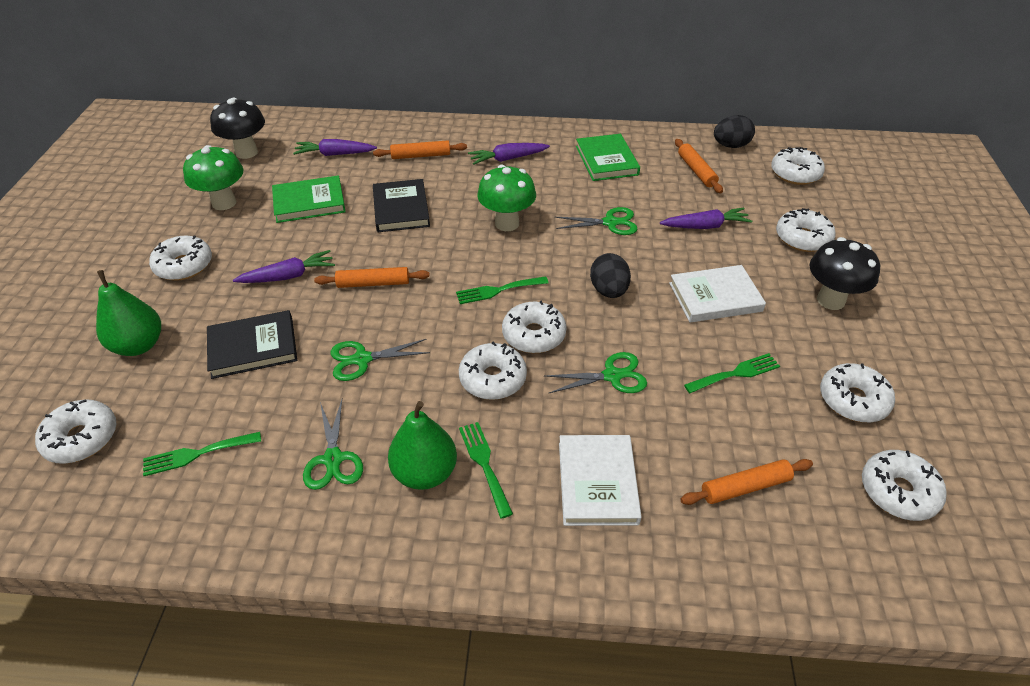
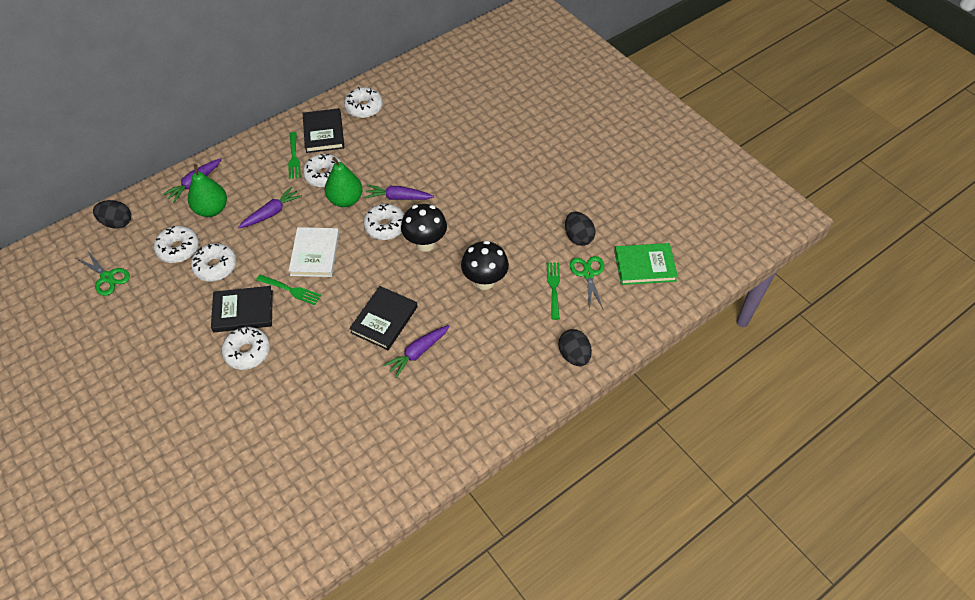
black book: [207,310,297,379] [373,179,430,232] = 2 -> [211,286,273,333] [303,108,344,153] [349,286,418,350] = 3
black egg: [590,253,631,298] [714,115,755,148] = 2 -> [93,200,131,229] [559,329,592,366] [565,212,595,246] = 3
green book: [272,175,346,223] [576,134,640,181] = 2 -> [614,243,678,285] = 1
green fork: [143,432,261,476] [456,276,549,304] [459,422,513,519] [684,353,780,393] = 4 -> [256,275,321,305] [288,132,301,179] [547,262,560,320] = 3
green mushroom: [183,145,244,210] [477,165,536,231] = 2 -> none = 0
green scissors: [303,400,363,490] [330,339,430,381] [545,352,647,394] [555,207,637,235] = 4 -> [76,250,130,296] [570,256,604,311] = 2
orange rolling pin: [314,267,430,288] [373,140,467,159] [675,139,723,193] [680,459,813,505] = 4 -> none = 0
white book: [559,435,642,526] [669,265,766,322] = 2 -> [289,227,339,277] = 1
white donut: [35,399,116,464] [149,235,212,281] [459,341,527,400] [502,300,567,353] [771,147,825,185] [776,208,836,252] [820,363,895,423] [862,450,947,521] = 8 -> [154,226,199,263] [191,243,236,281] [221,327,270,370] [303,154,341,188] [344,87,383,118] [363,204,404,240] = 6

